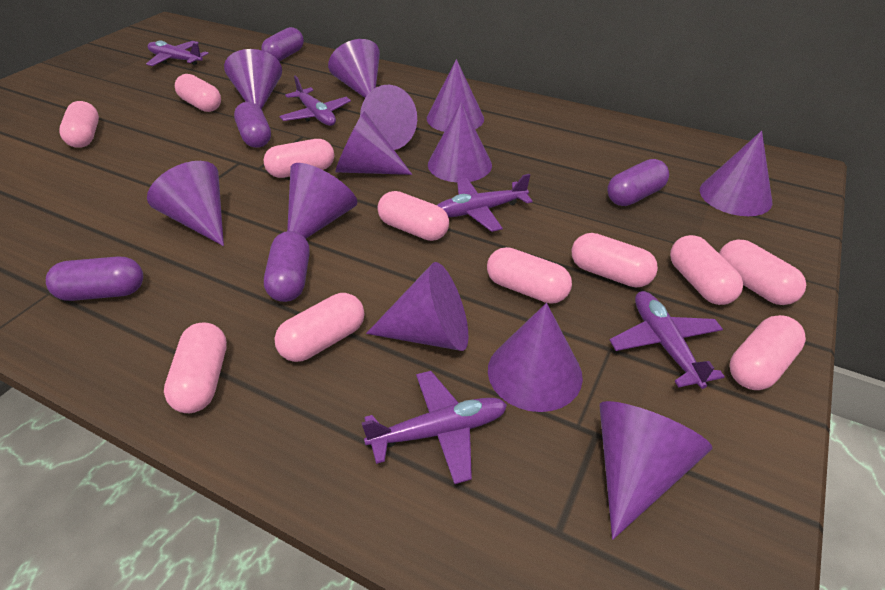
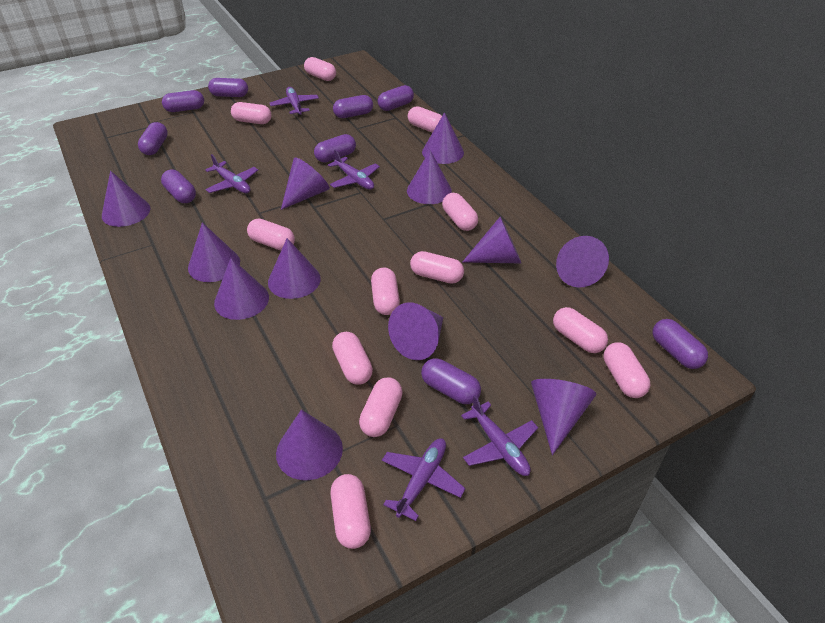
pink capsule: [59,101,99,148] [164,322,227,413] [175,74,221,112] [264,139,334,178] [275,293,364,362] [378,191,449,241] [487,247,572,304] [572,233,658,287] [670,235,743,305] [719,239,806,305] [730,315,806,390] = 11 -> [231,102,271,124] [247,218,295,250] [304,57,336,81] [330,474,371,549] [332,332,373,385] [359,377,403,437] [371,268,400,315] [408,106,442,133] [410,251,464,284] [442,193,478,231] [553,307,608,353] [604,342,650,398] = 12
purple capsule: [46,256,143,301] [234,102,271,148] [261,27,304,61] [264,231,310,302] [607,159,669,206] = 5 -> [138,122,168,155] [161,169,196,203] [162,90,204,112] [208,78,248,97] [314,134,356,163] [333,95,373,118] [378,85,414,111] [421,358,481,404] [652,319,708,369] = 9

